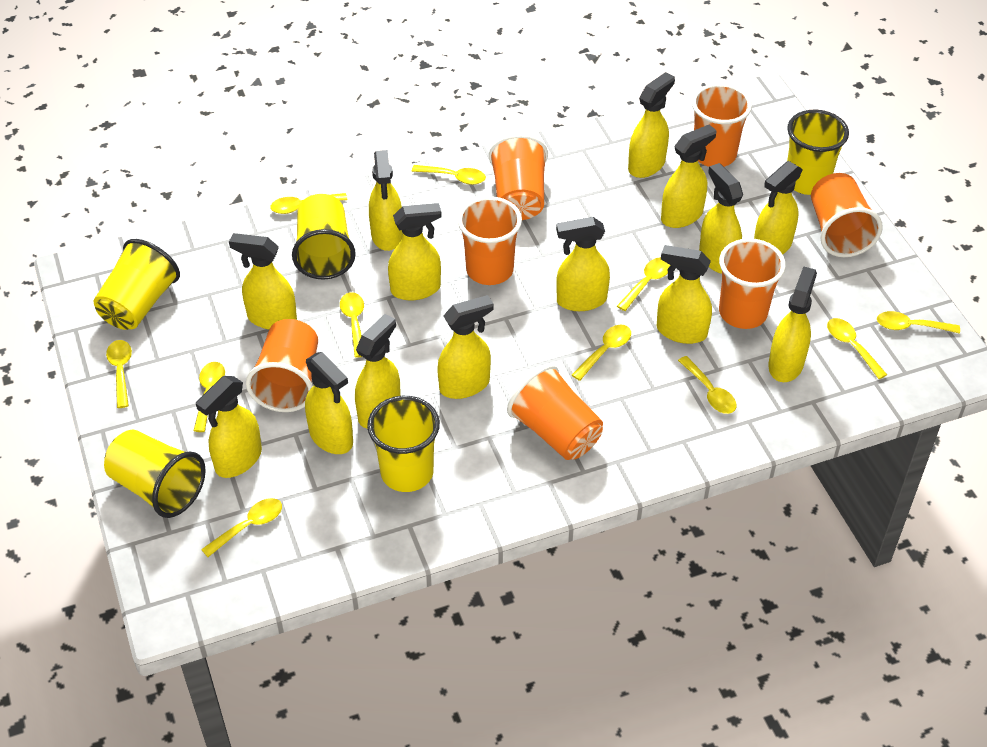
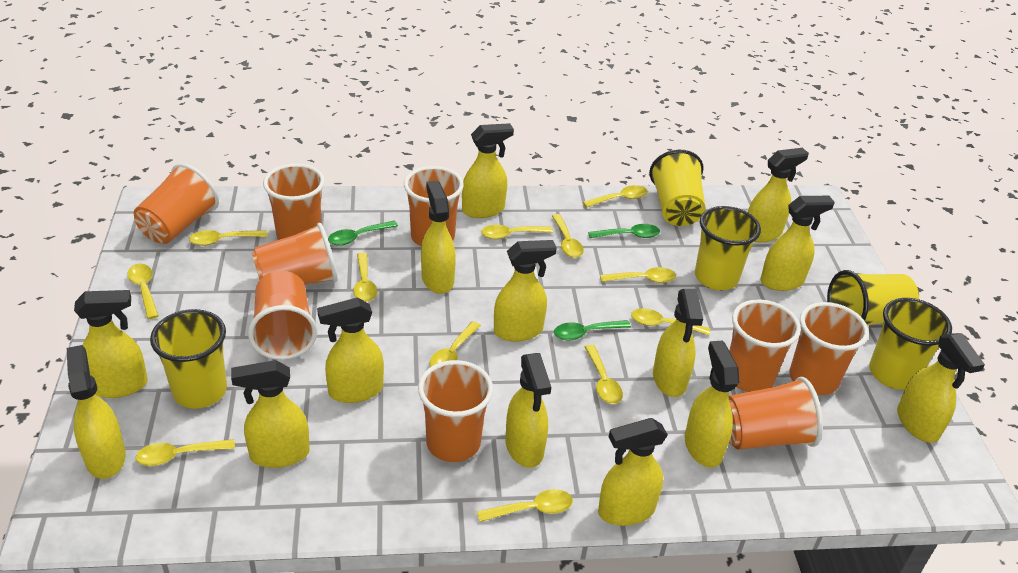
green spoon: none = 0 -> [328,221,398,246] [554,320,631,341] [588,224,660,238] = 3
orange cup: [246,319,318,412] [457,196,522,285] [489,134,548,220] [507,365,603,460] [692,83,752,167] [719,238,786,329] [811,173,883,257] = 7 -> [134,163,219,244] [248,271,317,360] [252,223,338,285] [263,164,325,240] [404,166,464,246] [418,360,493,462] [728,377,823,450] [729,299,801,392] [790,302,869,395] = 9
yellow spoon: [106,340,132,408] [193,362,225,432] [201,498,282,557] [270,193,347,214] [340,292,364,358] [412,165,486,185] [572,325,631,381] [617,257,670,311] [678,356,736,414] [827,318,887,379] [877,311,960,334] = 11 -> [127,263,159,319] [136,439,235,466] [189,230,267,246] [353,253,377,302] [429,321,481,367] [477,489,573,522] [481,225,553,239] [552,214,584,258] [583,185,648,208] [585,345,623,404] [600,267,676,283] [631,308,710,335] = 12

